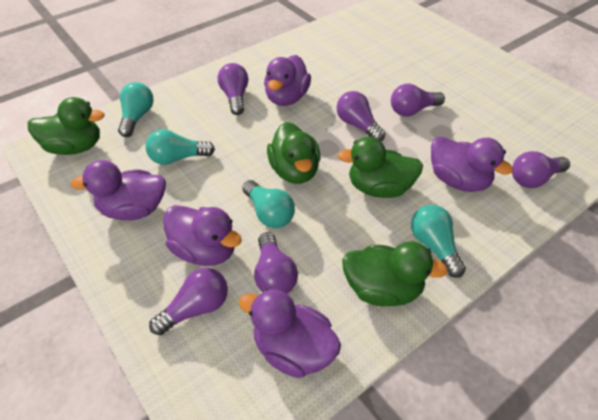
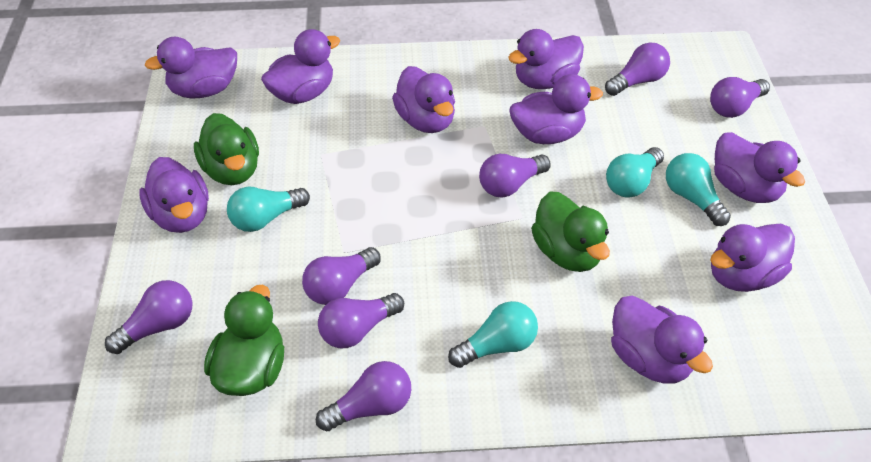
green duck: [28,97,105,155] [267,122,320,184] [337,137,423,198] [342,241,448,306] = 4 -> [194,113,259,185] [204,285,284,396] [531,192,610,272] = 3
purple duck: [70,160,166,220] [163,205,242,266] [239,289,341,378] [264,55,311,106] [431,136,513,192] = 5 -> [139,157,209,233] [145,37,237,98] [261,29,340,104] [392,66,455,133] [508,29,584,89] [510,74,603,144] [611,296,713,384] [710,224,795,292] [714,132,805,203] = 9
purple light bulb: [149,268,228,335] [218,63,249,115] [254,232,298,294] [337,91,385,141] [391,84,445,116] [512,151,570,188] = 6 -> [105,280,193,354] [302,247,381,305] [316,361,411,432] [318,293,404,348] [479,154,551,198] [605,42,670,96] [710,77,770,118] = 7

